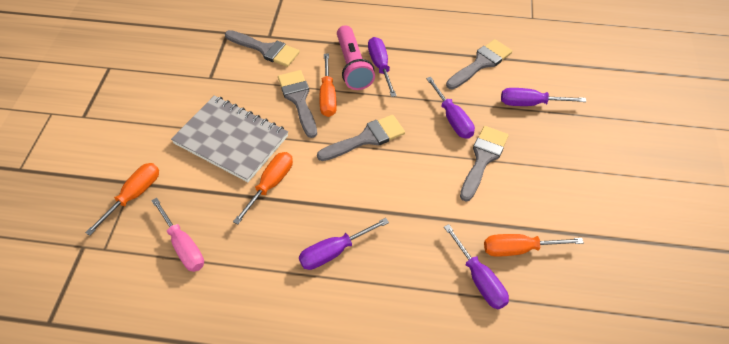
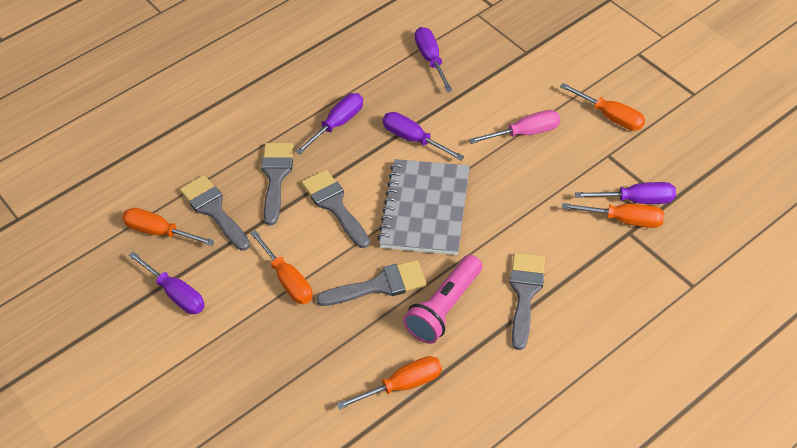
orange screwdriver: [85,163,159,236] [233,152,293,224] [319,54,337,117] [484,234,584,257] = 4 -> [122,208,215,246] [250,230,313,304] [337,356,442,410] [560,83,645,131] [562,203,664,228] = 5

